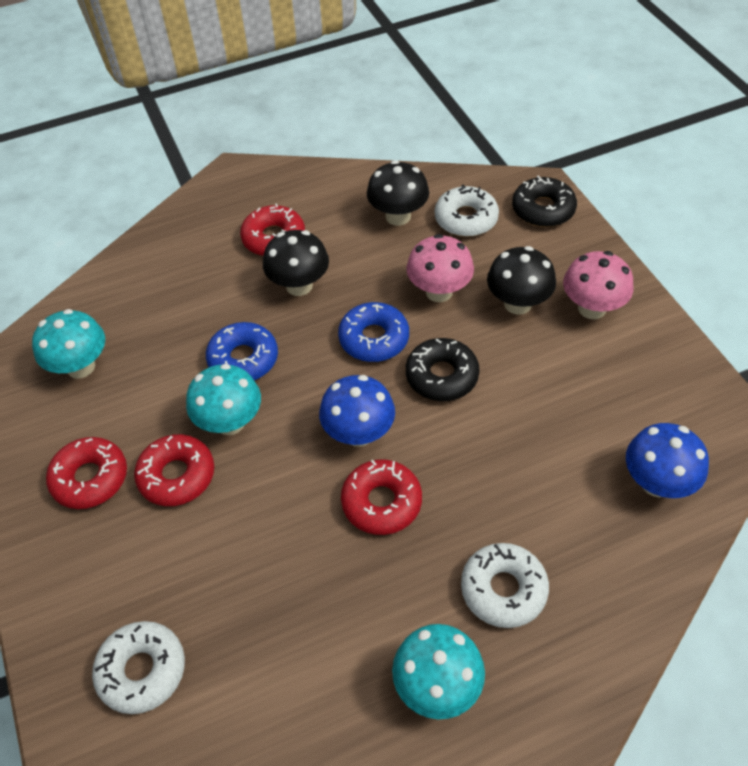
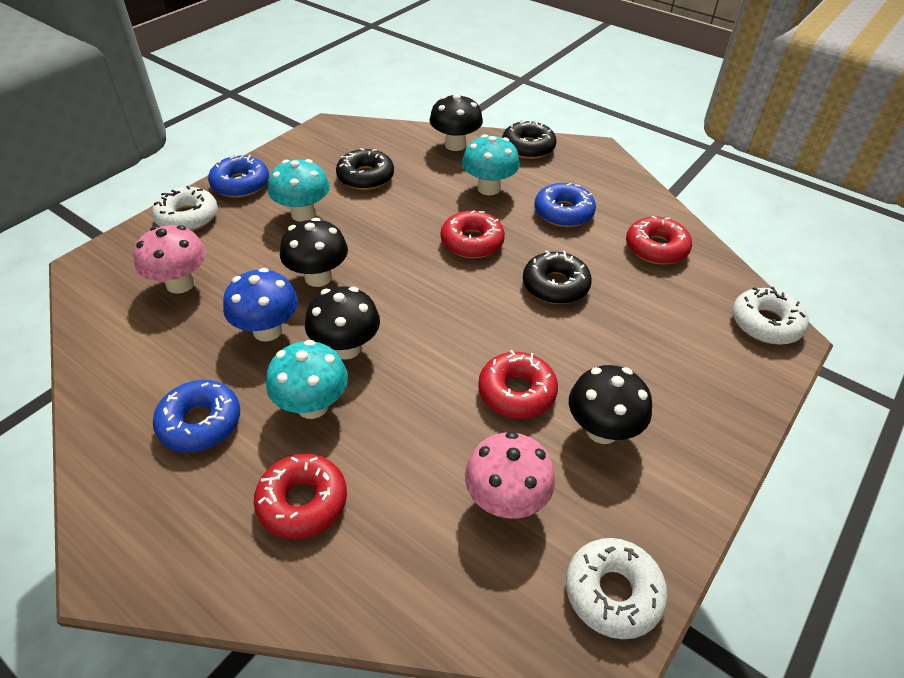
black donut: [406,338,480,401] [512,176,577,227] = 2 -> [336,148,394,190] [502,120,557,159] [523,250,592,304] = 3
black mushroom: [263,230,329,296] [367,160,429,226] [487,246,556,315] = 3 -> [280,218,348,287] [305,286,380,360] [430,94,483,151] [569,365,652,444] = 4
blue donut: [206,322,278,380] [338,302,409,362] = 2 -> [153,380,240,452] [208,154,269,198] [535,183,596,227] = 3
blue mushroom: [319,375,395,447] [626,423,709,498] = 2 -> [223,268,298,342] = 1

